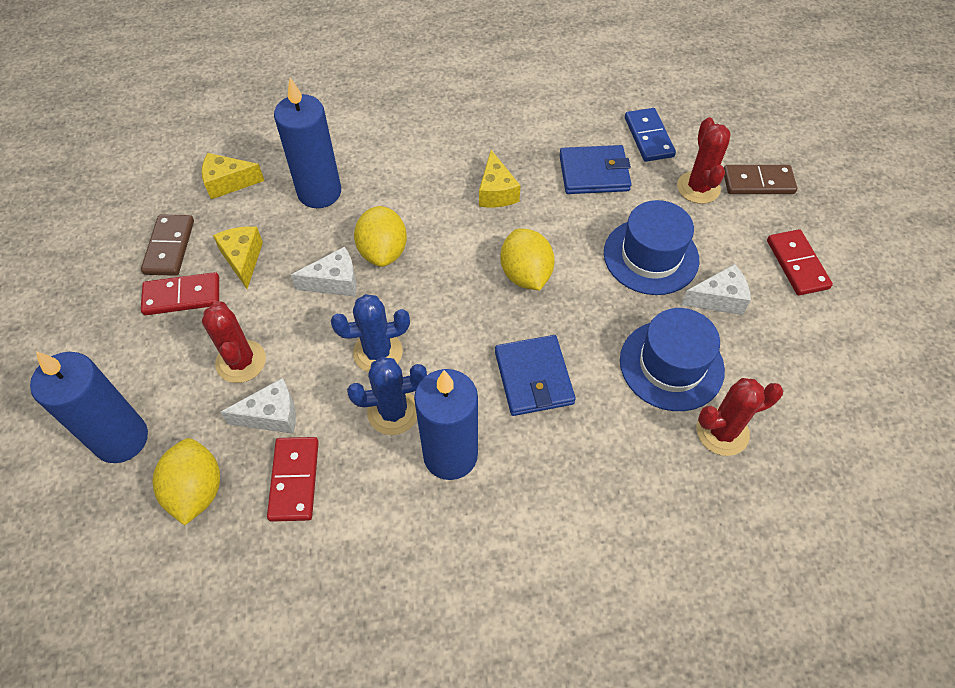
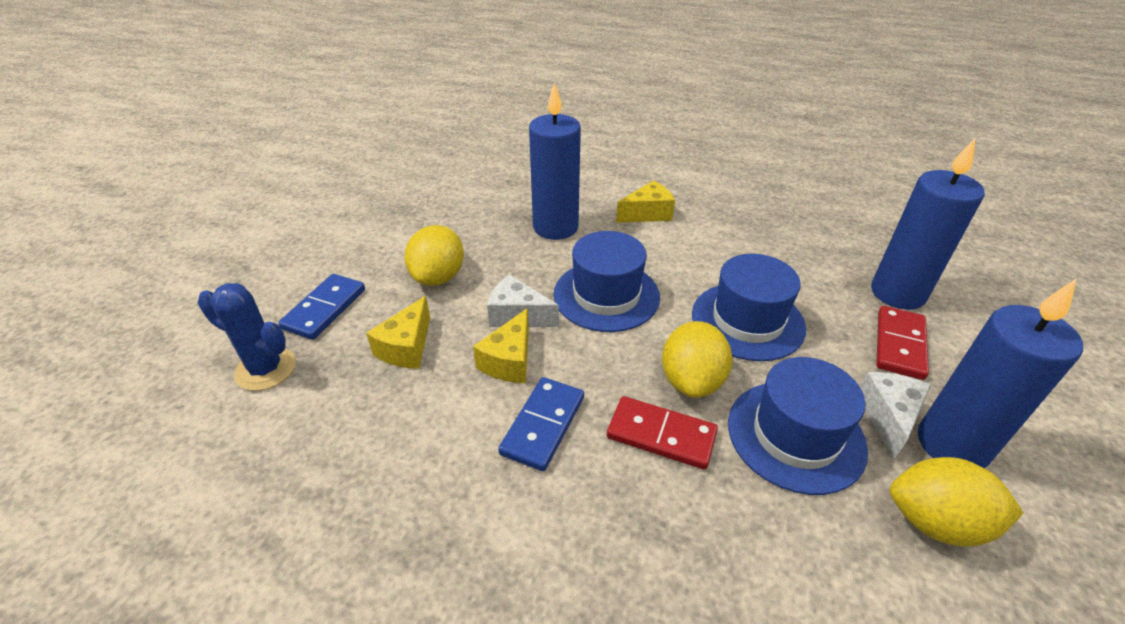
blue cactus: [331,294,410,372] [347,357,427,435] = 2 -> [198,283,296,391] = 1
blue domino: [625,108,676,162] = 1 -> [278,274,365,340] [498,377,584,471] = 2
blue hat: [604,200,699,295] [620,308,725,411] = 2 -> [554,231,660,332] [692,254,806,361] [728,357,868,495] = 3
blue wallet: [495,335,576,416] [559,145,631,194] = 2 -> none = 0
brown domino: [141,214,194,276] [724,165,797,194] = 2 -> none = 0
red cactus: [202,301,266,383] [677,117,731,204] [696,378,783,456] = 3 -> none = 0
red domino: [141,272,219,315] [267,437,319,522] [767,229,833,295] = 3 -> [607,396,718,470] [876,306,929,380] = 2
white cheese: [220,378,296,434] [291,247,356,296] [681,264,751,315] = 3 -> [487,275,559,327] [860,372,931,460] = 2

